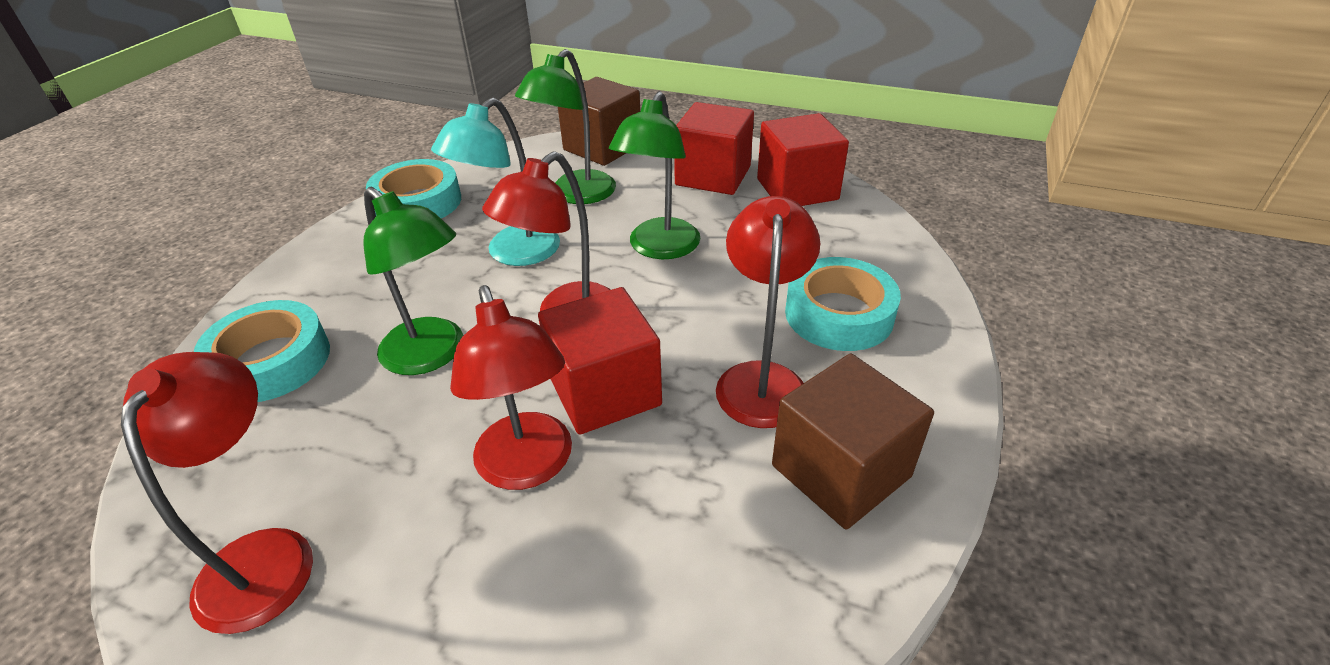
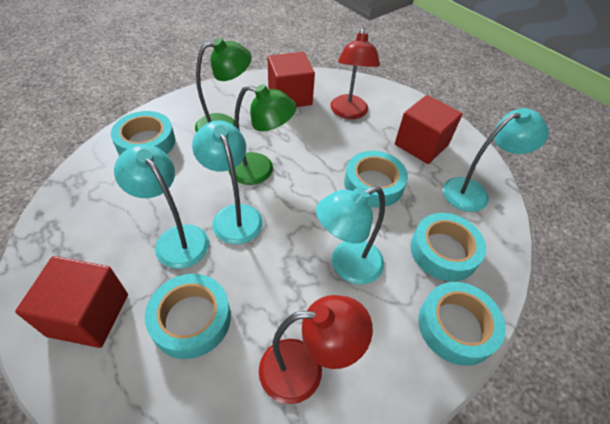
brown cube: [558,77,640,166] [772,354,934,529] = 2 -> none = 0
green lamp: [363,187,463,375] [515,49,616,204] [609,91,700,259] = 3 -> [195,38,252,132] [229,84,297,185] = 2
red lamp: [121,352,313,634] [450,285,572,490] [482,151,611,311] [716,196,820,428] = 4 -> [259,295,373,404] [330,28,380,119] = 2
turquoise lamp: [431,98,560,266] = 1 -> [114,144,209,269] [192,120,263,244] [316,186,385,284] [443,108,549,212] = 4
turquoise tape: [194,300,330,402] [366,159,461,218] [785,257,901,351] = 3 -> [111,111,175,155] [145,274,231,359] [344,151,408,208] [411,213,486,281] [418,282,506,366] = 5

